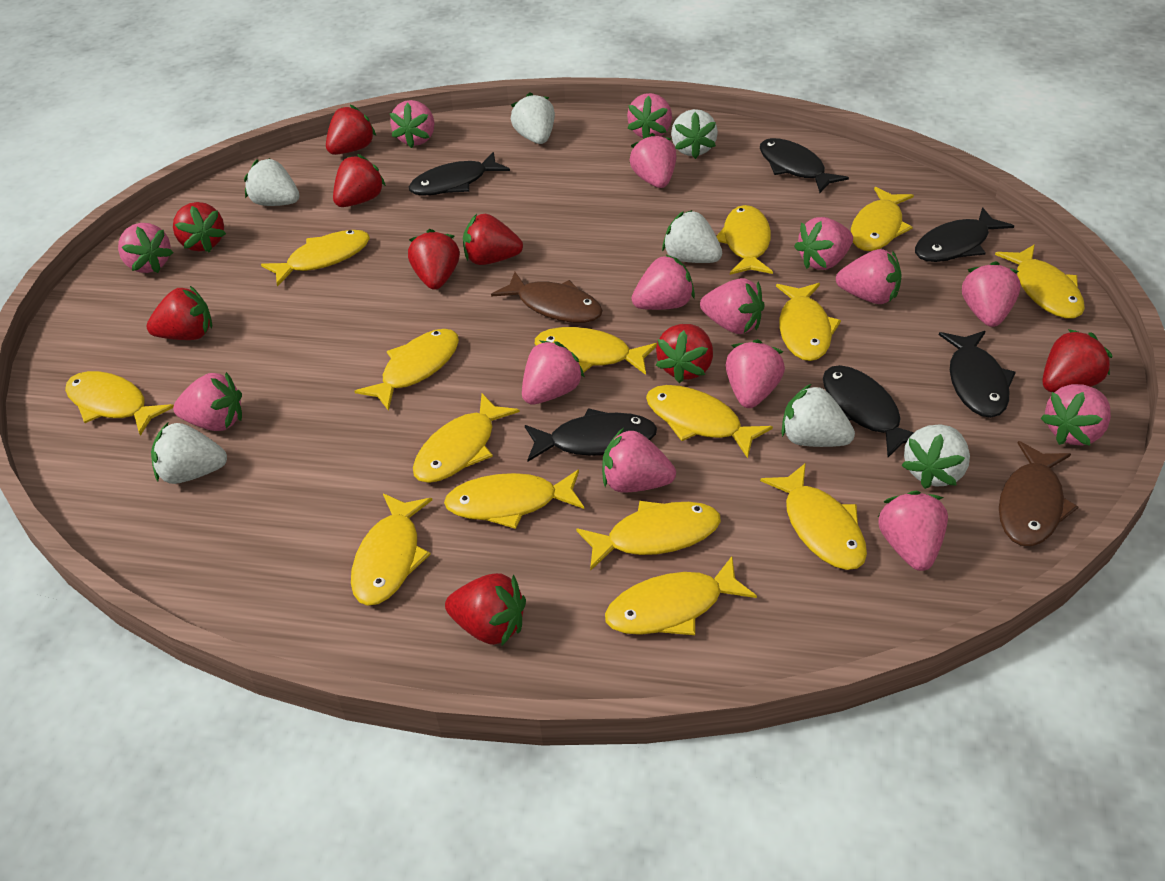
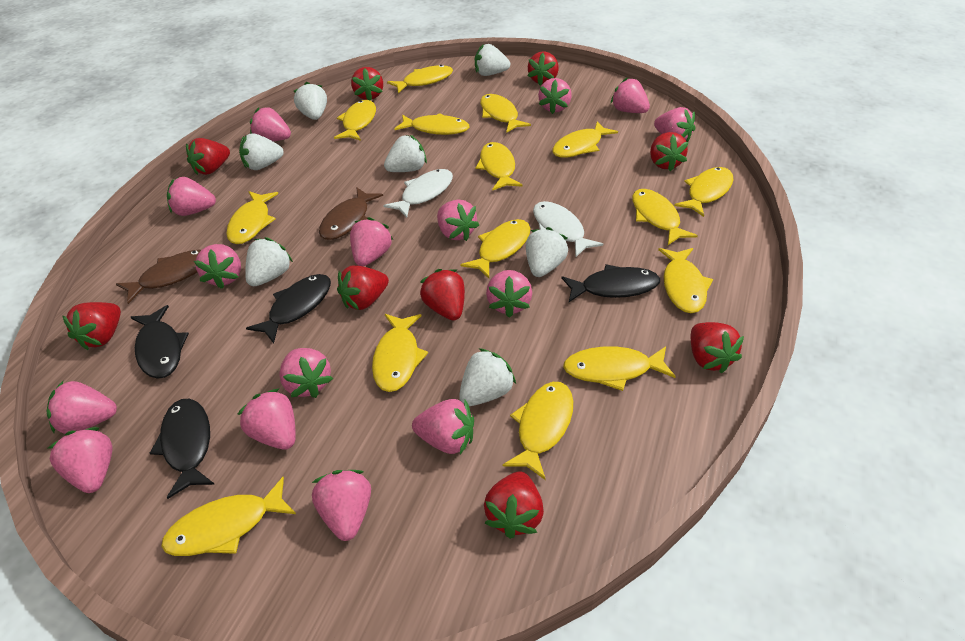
black fish: [409,152,510,196] [525,408,657,462] [760,138,849,193] [823,365,914,457] [915,207,1014,262] [939,331,1016,418] = 6 -> [131,305,189,379] [150,399,215,499] [246,274,331,343] [561,264,660,302] = 4
white fish: none = 0 -> [383,169,453,218] [533,201,603,257] = 2

